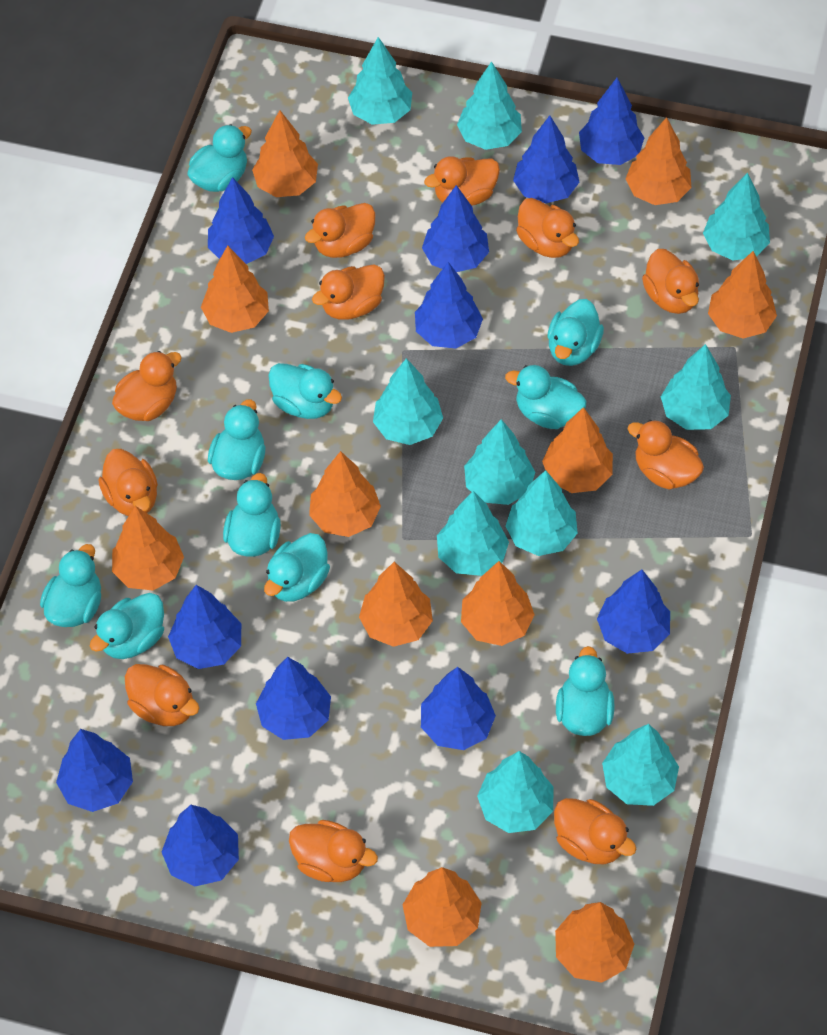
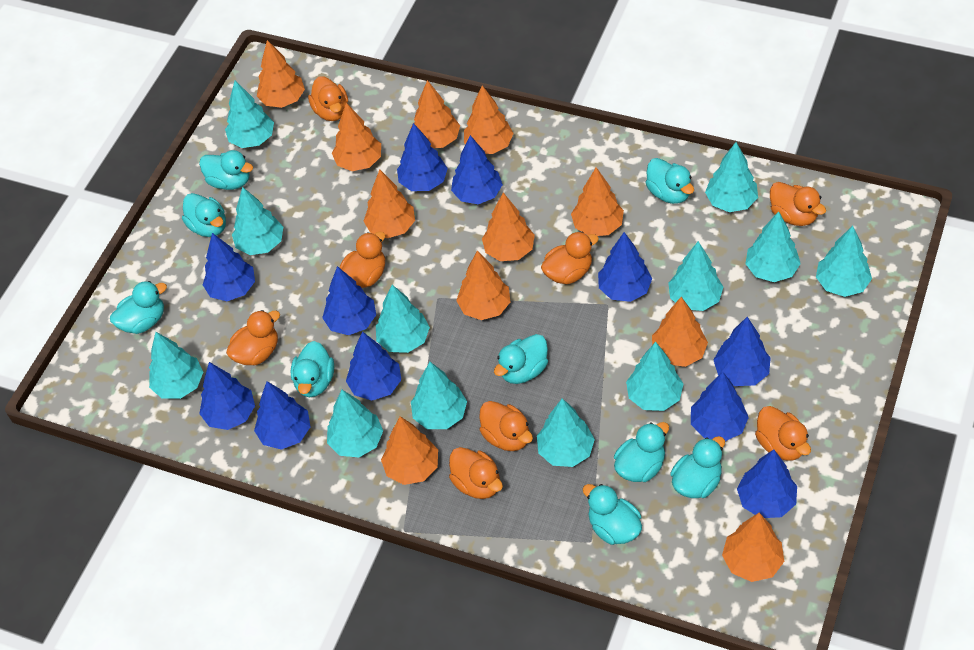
orange duck: [98,449,158,516] [112,351,182,421] [125,664,200,726] [289,820,378,882] [305,203,376,258] [312,264,385,320] [424,156,500,206] [516,198,579,258] [554,798,636,864] [628,420,704,489] [642,249,699,314] = 11 -> [226,310,280,366] [308,76,348,121] [340,231,385,288] [449,447,503,499] [479,401,533,451] [541,232,599,284] [755,406,811,461] [770,182,826,226] = 8
turquoise duck: [40,544,101,627] [90,593,164,659] [187,124,252,192] [208,400,265,480] [223,473,281,557] [264,533,330,602] [268,363,342,419] [505,365,586,429] [547,299,604,366] [556,646,615,736] = 10 -> [110,281,167,334] [182,193,226,237] [199,150,253,190] [291,341,334,397] [494,334,548,384] [583,484,642,545] [614,422,669,482] [646,158,694,204] [670,436,725,498] = 9
turquoise tree: [348,37,412,125] [373,358,443,445] [437,491,509,576] [457,61,522,150] [464,419,535,505] [477,751,554,833] [506,470,578,556] [602,724,679,806] [661,344,731,430] [703,173,770,261] = 10 -> [149,332,203,399] [225,81,274,148] [232,187,283,255] [327,390,383,457] [376,285,430,353] [411,362,467,429] [537,398,595,467] [626,342,683,411] [668,241,723,311] [705,142,758,212] [745,211,801,282] [816,226,872,297] = 12

